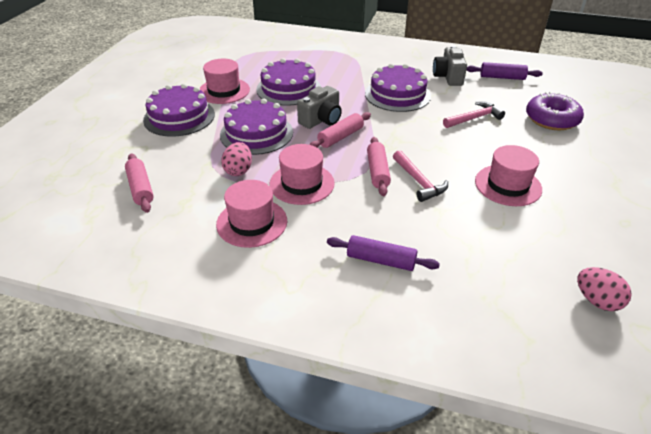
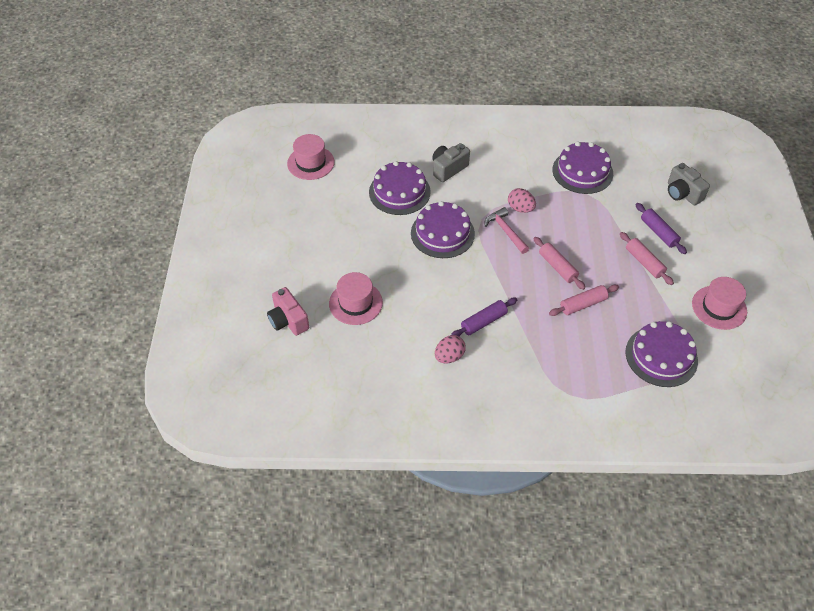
pink camera: none = 0 -> [267,287,309,336] = 1
pink hammer: [393,150,448,202] [443,101,505,128] = 2 -> [484,207,529,254] = 1
pink hat: [200,59,250,104] [216,180,287,248] [269,144,335,205] [475,145,542,206] = 4 -> [287,134,335,180] [329,272,383,325] [692,277,747,330] = 3
purple donut: [526,92,584,130] = 1 -> none = 0

